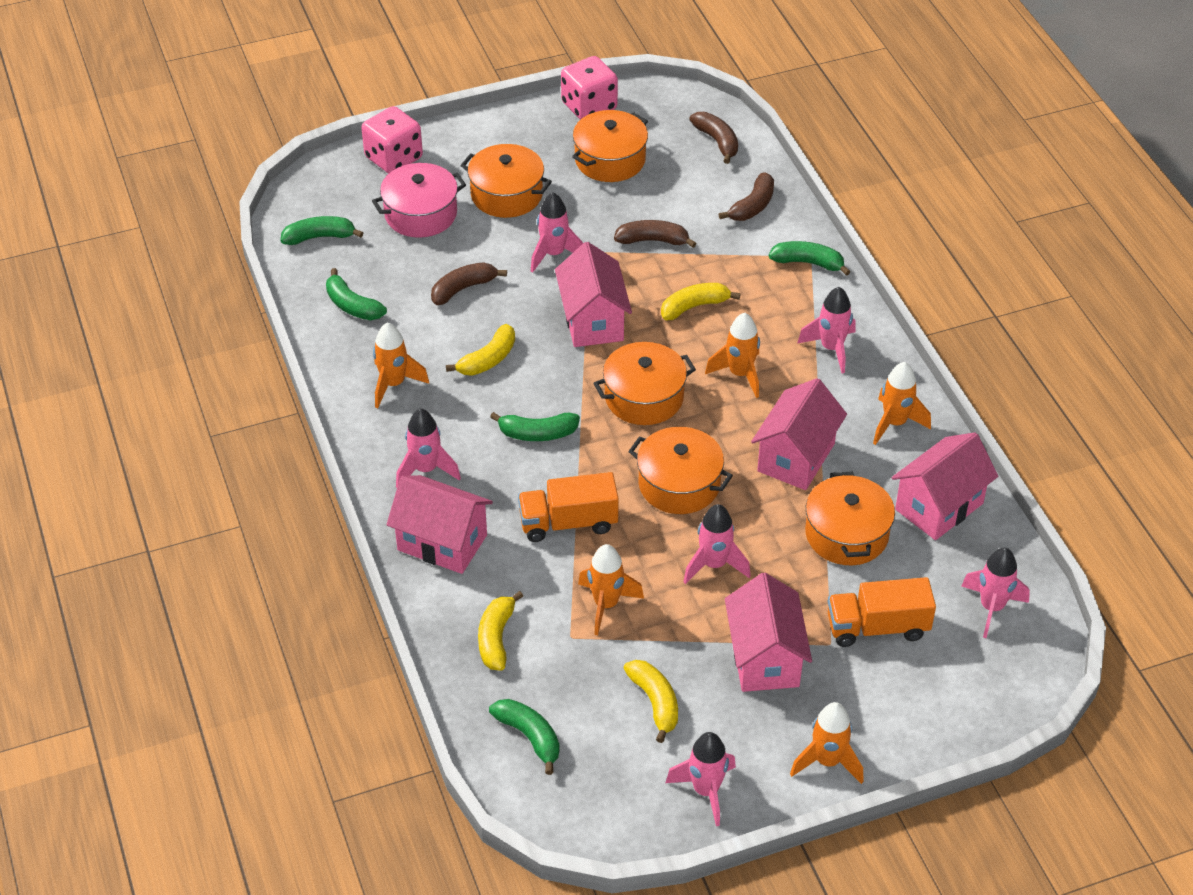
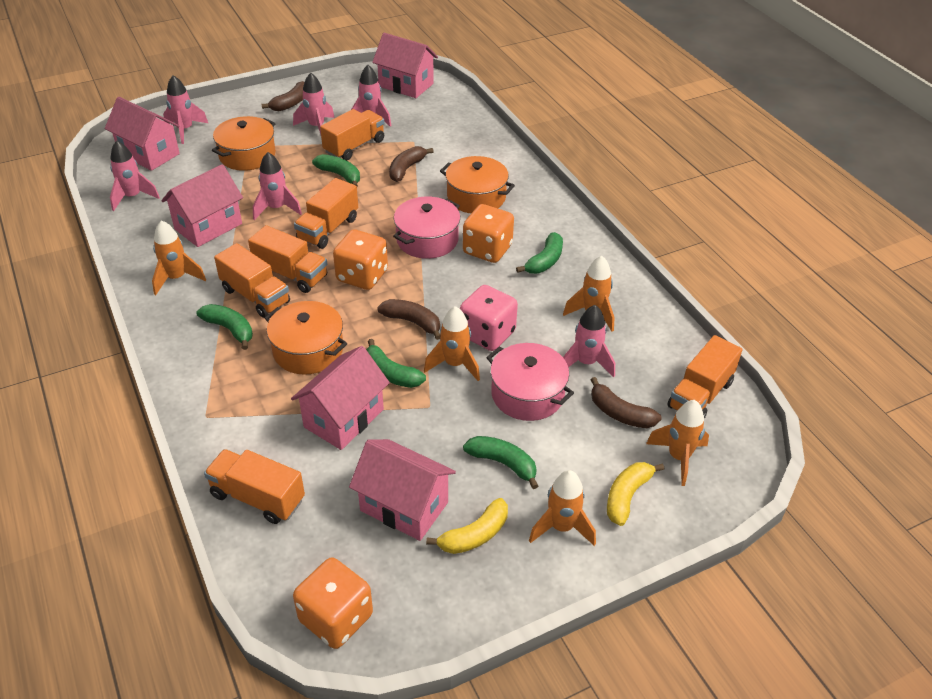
orange dice: none = 0 -> [293,558,373,649] [333,229,388,290] [463,204,514,263] = 3
orange pot: [461,144,552,218] [572,110,648,182] [593,342,696,425] [628,427,733,514] [805,471,895,565] = 5 -> [212,116,276,171] [265,301,347,375] [440,156,515,213] = 3
orange truck: [518,472,619,542] [828,577,936,647] = 2 -> [204,449,305,524] [214,243,290,318] [248,225,327,293] [294,178,358,249] [320,109,384,161] [667,335,742,419] = 6
pink dice: [362,106,423,173] [561,56,618,120] = 2 -> [460,285,518,351] = 1
pink pot: [372,163,466,237] = 1 -> [393,197,460,259] [486,343,574,421] = 2
yellow banana: [446,324,515,376] [478,591,523,671] [623,660,678,743] [661,283,741,320] = 4 -> [426,498,508,554] [607,462,664,526] = 2

